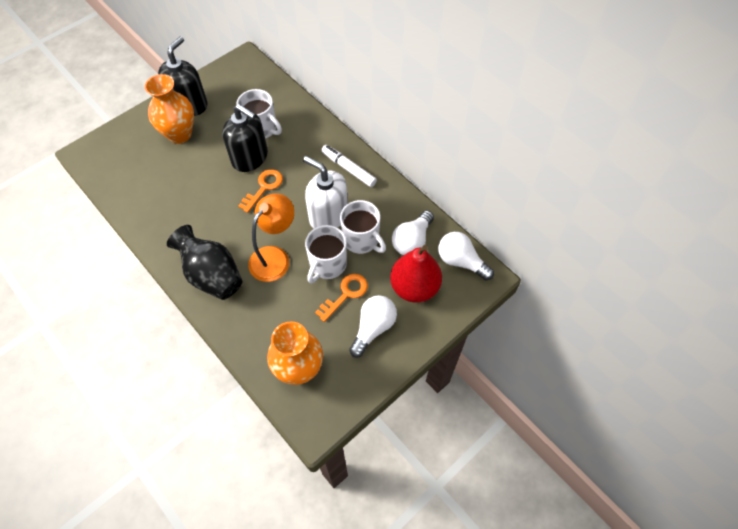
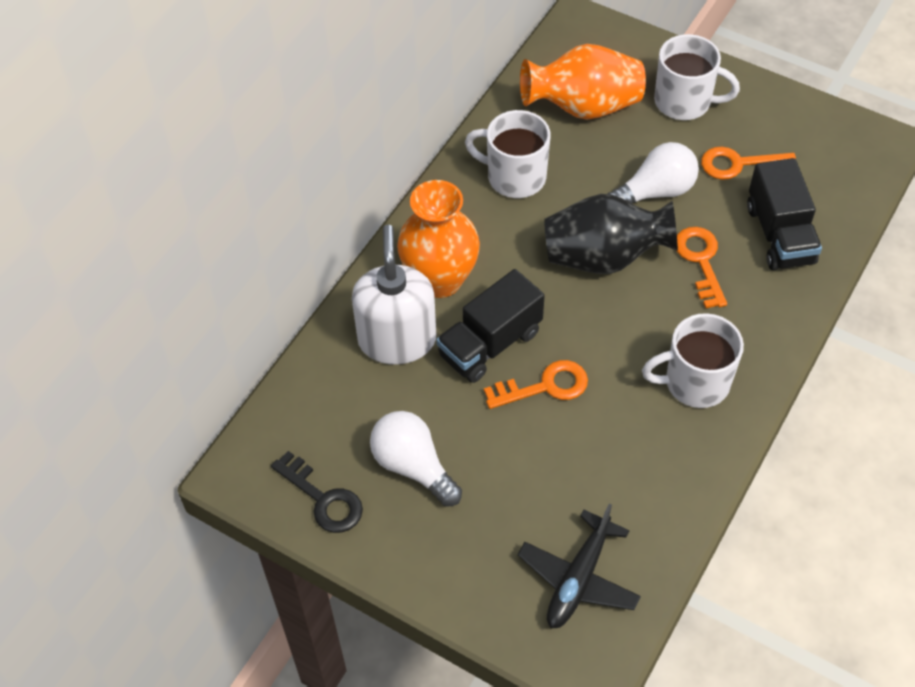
black key: none = 0 -> [271,451,363,533] = 1
black plane: none = 0 -> [518,503,641,628] = 1
black soap dispenser: [158,37,208,116] [222,104,268,172] = 2 -> none = 0
black truck: none = 0 -> [436,269,545,383] [747,158,822,270] = 2
orange key: [238,169,283,213] [315,274,368,322] = 2 -> [484,360,588,409] [677,227,727,308] [701,147,796,180] = 3
orange lamp: [248,193,294,282] = 1 -> none = 0
red pear: [390,245,442,303] = 1 -> none = 0
white light bulb: [349,295,397,358] [392,210,434,255] [438,232,494,281] = 3 -> [370,411,462,507] [608,142,699,203] = 2
white marker: [321,145,377,187] = 1 -> none = 0

